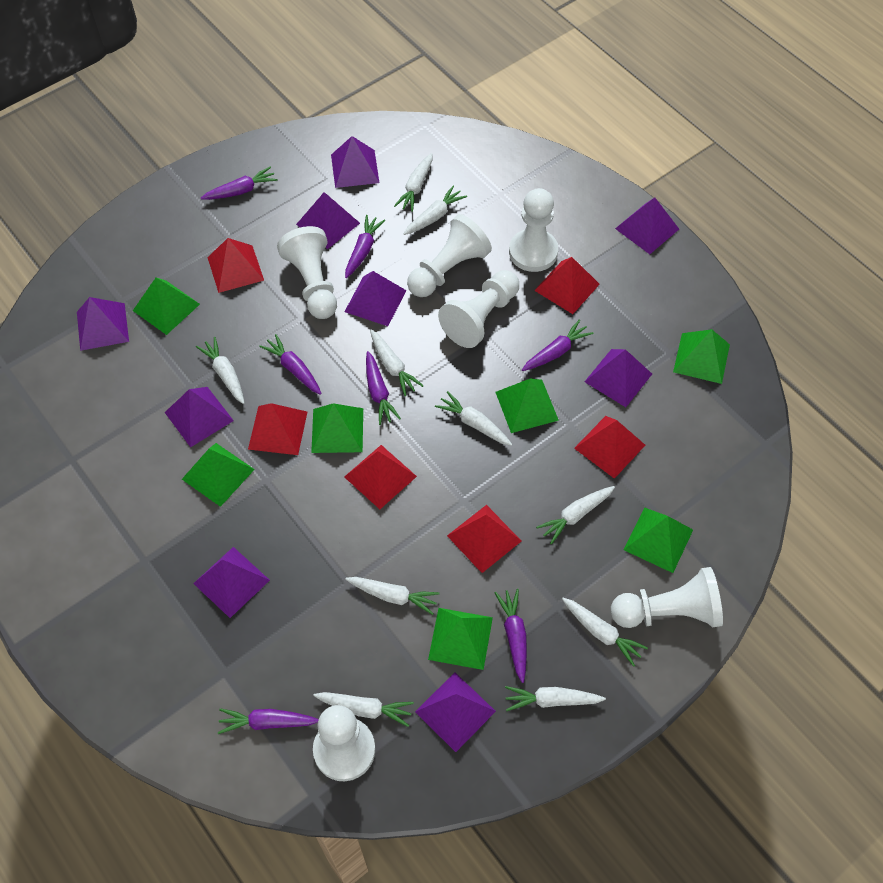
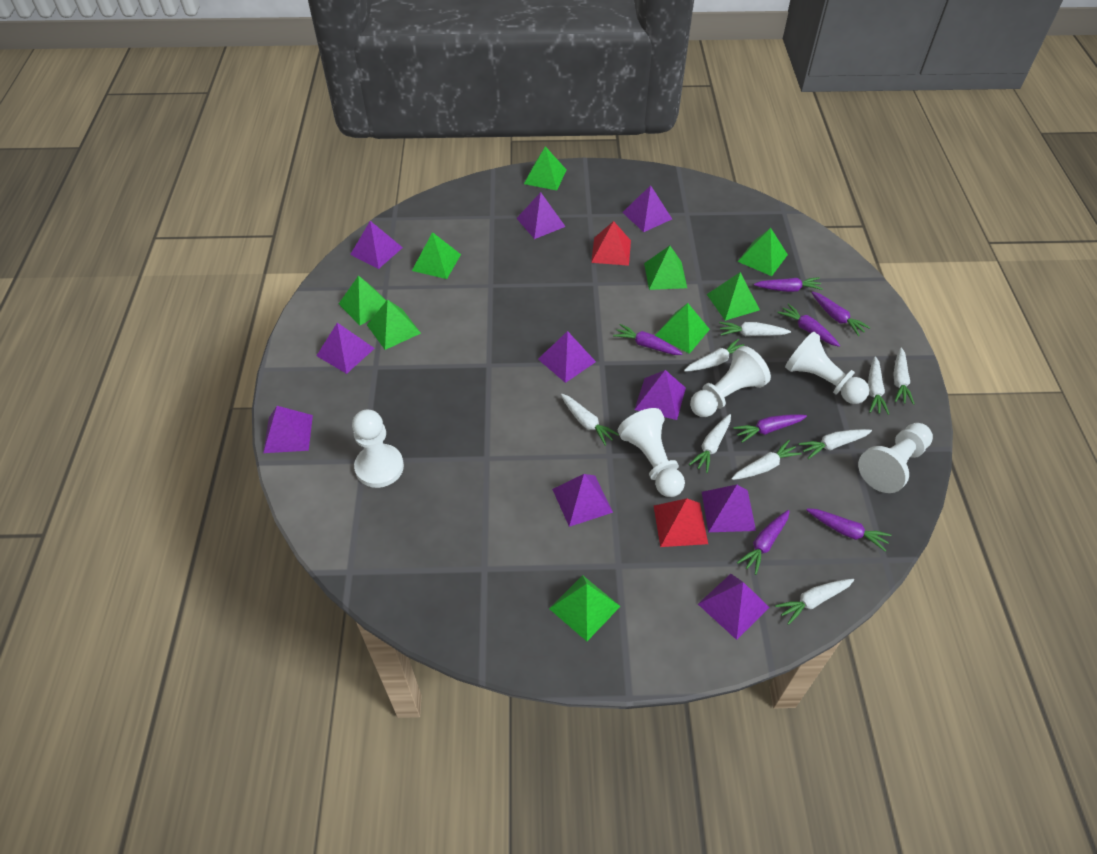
green pyramid: [133,278,200,335] [182,443,255,507] [311,403,363,453] [428,608,493,670] [495,378,559,433] [624,507,693,573] [673,329,730,384] = 7 -> [339,275,386,325] [367,299,421,350] [412,232,461,279] [524,146,567,190] [549,575,621,641] [644,246,687,290] [655,303,710,354] [707,272,760,321] [737,228,788,276] = 9
purple pyramid: [77,297,129,351] [165,387,234,447] [193,547,270,618] [296,192,360,249] [331,136,379,188] [344,271,406,326] [415,672,496,752] [585,349,652,407] [615,197,679,254] = 9 -> [263,406,313,453] [316,323,375,374] [350,221,403,269] [516,192,566,239] [538,331,596,383] [552,474,613,527] [622,185,672,232] [635,370,686,420] [698,574,770,640] [702,485,756,532] = 10
red pyramid: [207,238,264,293] [248,403,307,455] [344,445,417,509] [447,505,521,573] [534,257,600,314] [574,416,645,479] = 6 -> [591,221,631,266] [654,498,708,547] = 2
white carrot: [196,337,245,404] [314,692,414,727] [345,577,440,615] [370,330,424,396] [394,153,432,212] [403,186,467,235] [435,391,512,446] [505,686,606,711] [536,486,615,545] [562,598,648,667] = 10 -> [561,394,619,446] [684,338,744,371] [689,414,731,473] [719,322,791,336] [731,440,802,480] [775,579,854,625] [798,429,872,459] [868,356,889,415] [894,348,914,405] = 9
white pawn: [277,226,337,319] [313,705,375,781] [407,214,492,297] [438,270,519,348] [509,188,558,272] [611,567,723,628] = 6 -> [352,410,404,488] [618,408,685,497] [690,346,771,417] [785,332,869,404] [858,423,933,493] = 5

